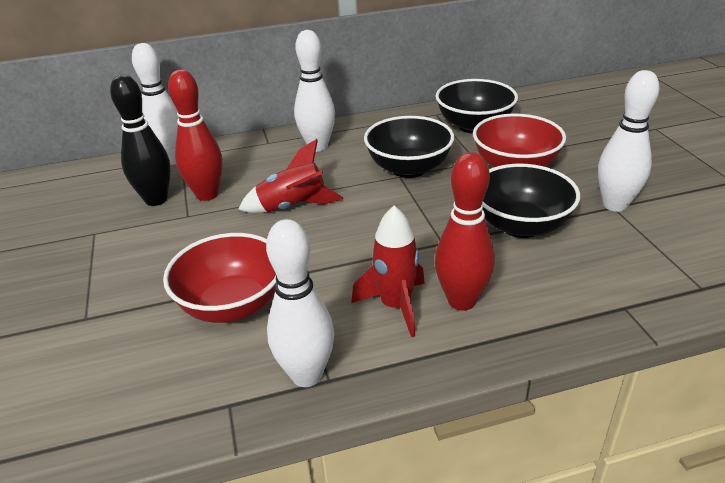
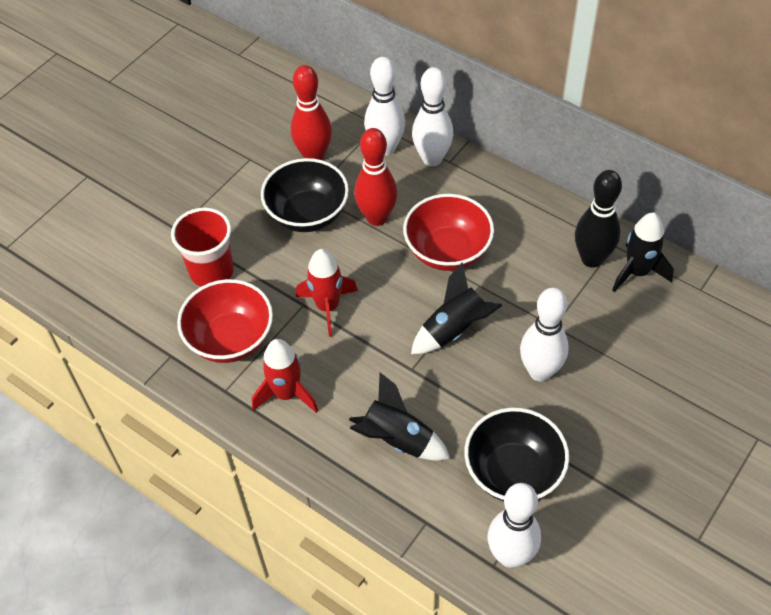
black bowl: [364,116,454,178] [436,79,518,134] [482,164,580,238] = 3 -> [261,158,349,232] [464,408,569,501] = 2
black rocket: none = 0 -> [349,373,450,461] [411,262,502,354] [612,213,674,292] = 3
red cup: none = 0 -> [171,208,234,287] = 1

